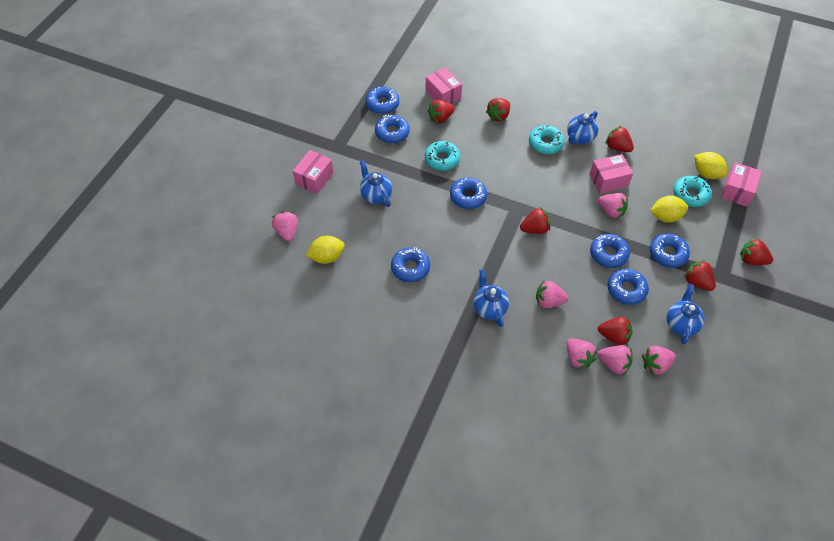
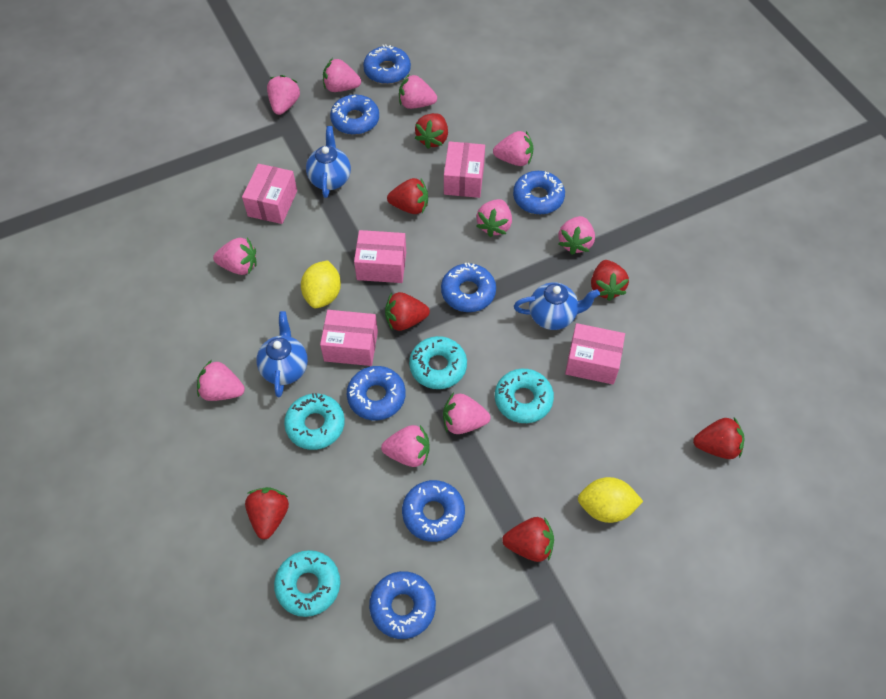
blue teapot: [360,160,392,207] [473,269,509,327] [567,111,598,144] [667,284,705,344] = 4 -> [256,311,308,397] [306,126,351,198] [514,282,600,330] = 3
pink box: [293,150,334,194] [426,67,462,104] [589,154,633,194] [721,162,762,207] = 4 -> [242,164,297,224] [320,310,378,366] [354,230,406,283] [444,141,485,198] [565,323,625,384] = 5
pink strawberry: [272,211,298,242] [536,280,568,308] [567,338,597,369] [598,193,628,218] [598,345,633,375] [642,346,676,375] = 6 -> [197,360,245,401] [213,238,257,275] [267,75,301,115] [323,58,361,92] [381,425,430,467] [399,75,437,109] [443,393,490,434] [476,199,512,237] [493,131,533,166] [559,216,595,255] = 10
turquoise donut: [424,141,460,171] [529,125,565,154] [673,176,712,207] = 3 -> [274,550,340,617] [284,393,345,450] [409,336,467,389] [495,369,554,423] = 4
yellow lemon: [306,236,345,264] [650,196,688,223] [694,152,727,179] = 3 -> [301,260,341,308] [578,477,643,523] = 2

